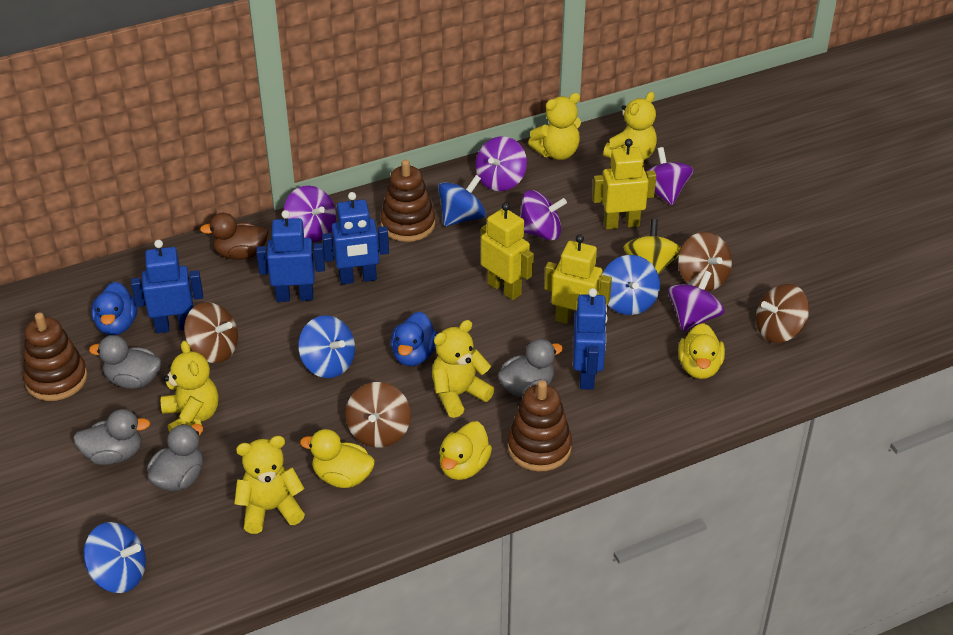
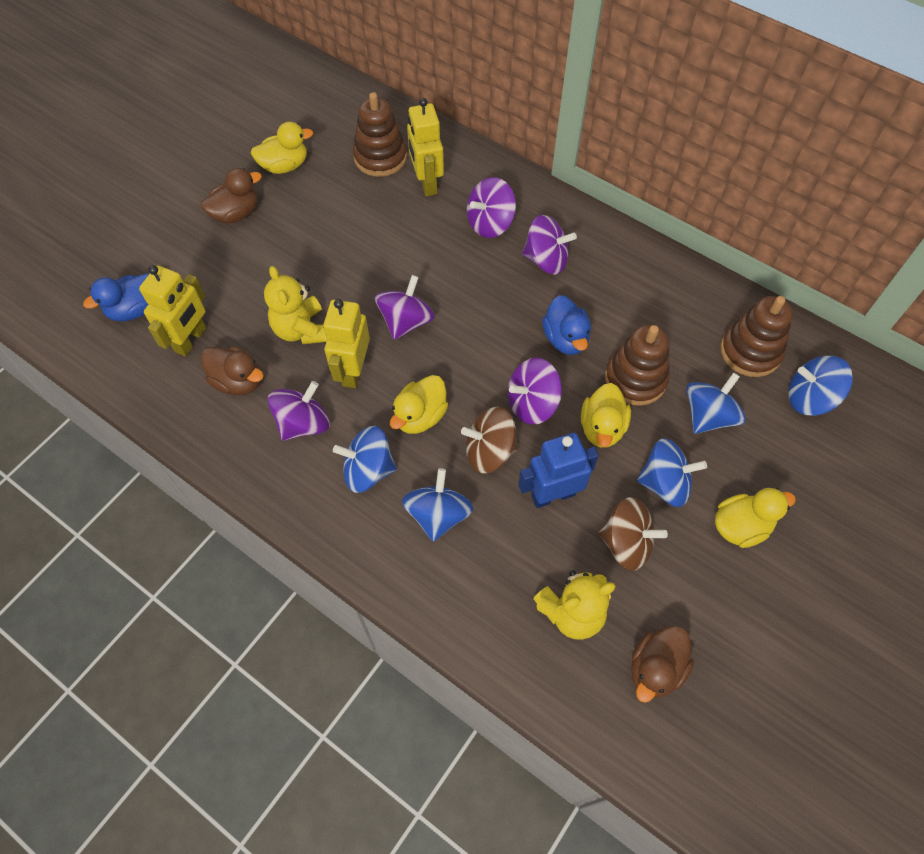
blue robot: [131,240,203,333] [256,210,325,302] [322,192,389,285] [573,288,608,390] = 4 -> [518,433,599,508] = 1
blue spinning top: [84,522,146,593] [298,315,355,378] [438,175,486,226] [602,255,660,315] = 4 -> [333,426,397,493] [402,468,473,542] [637,438,707,507] [686,373,746,434] [788,356,853,416] = 5
brown duck: [200,213,268,260] = 1 -> [201,168,262,224] [201,346,264,395] [631,625,694,703] = 3
brown spinning top: [184,302,238,363] [345,382,411,448] [678,232,732,291] [756,284,809,343] = 4 -> [461,407,518,473] [598,497,668,571] = 2
grey duck: [73,409,150,465] [89,335,162,389] [147,424,203,492] [497,339,563,397] = 4 -> none = 0
yellow duck: [300,429,375,488] [439,421,492,480] [678,323,725,379] = 3 -> [251,122,313,174] [390,375,448,434] [581,383,631,448] [715,488,796,548] = 4
yellow spinning top: [623,219,681,275] = 1 -> none = 0
yellow teddy bear: [161,341,219,432] [234,436,305,534] [432,320,495,418] [528,93,581,160] [603,92,657,160] = 5 -> [264,266,327,344] [533,570,616,640] = 2

